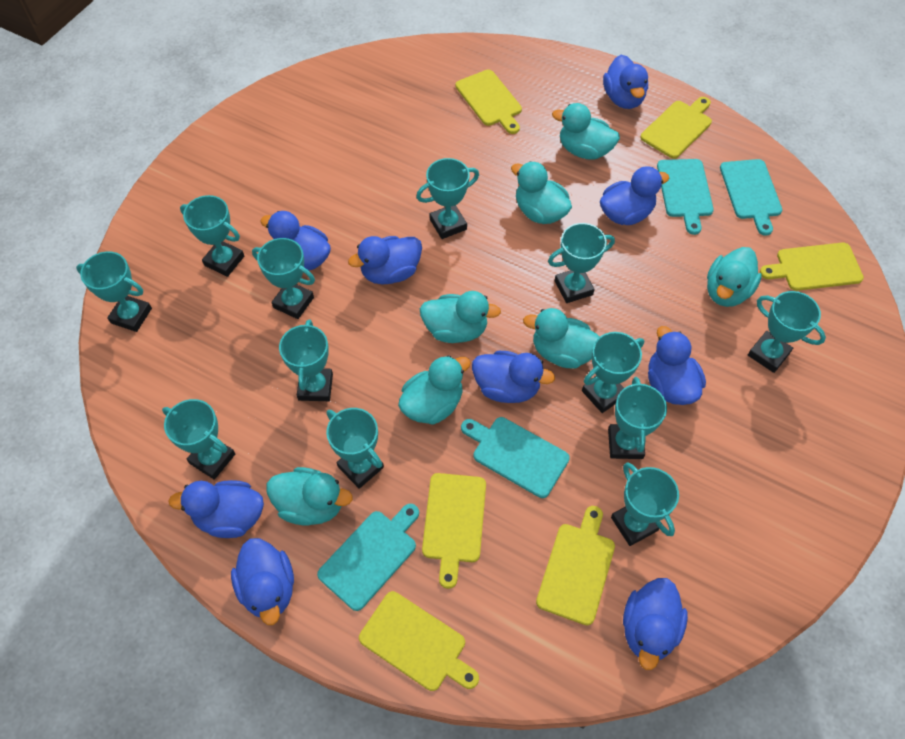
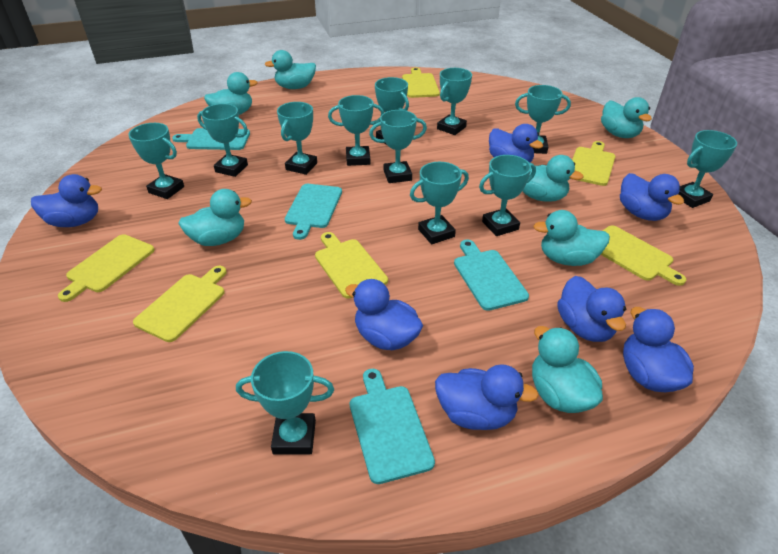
blue duck: [168,480,264,538] [231,538,294,625] [260,211,331,270] [348,236,422,284] [472,351,555,403] [600,166,669,225] [603,55,648,109] [623,578,688,670] [648,326,706,405] = 9 -> [31,174,102,227] [345,279,423,350] [435,364,539,430] [489,124,543,163] [557,276,626,342] [620,173,684,221] [623,307,694,392] = 7

